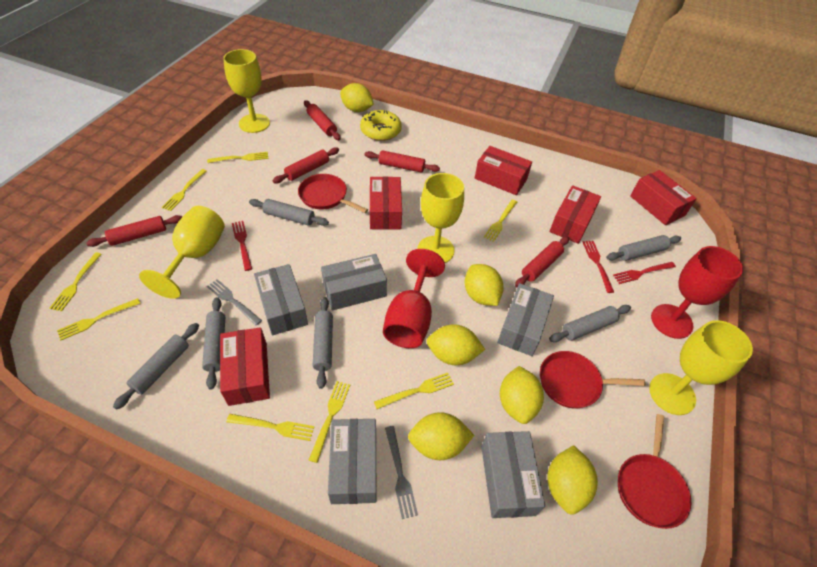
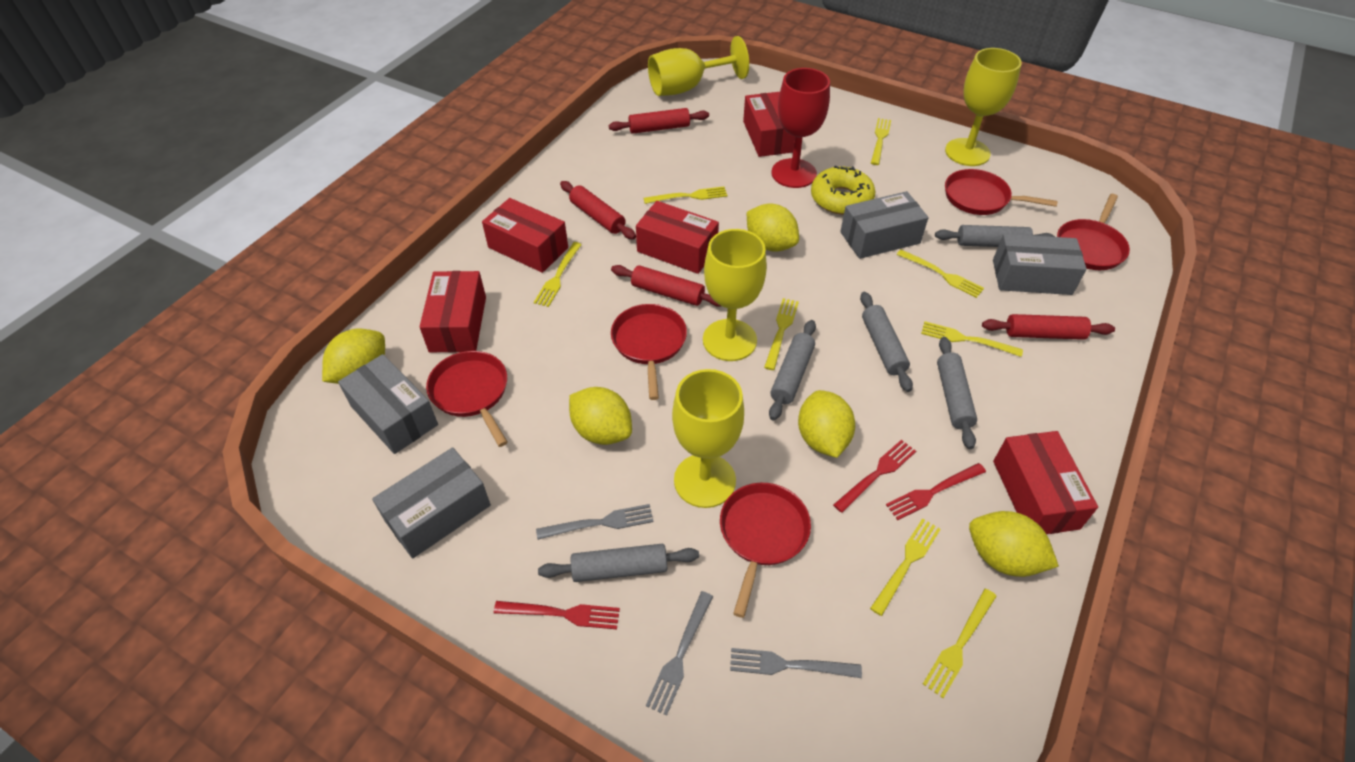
grey box: [254,264,308,335] [321,254,387,311] [328,419,377,504] [481,431,545,518] [497,283,554,356] = 5 -> [338,354,438,454] [372,447,491,558] [840,191,928,259] [993,234,1087,295] = 4
grey fork: [207,279,262,325] [385,426,418,519] = 2 -> [536,504,654,540] [646,591,713,716] [730,648,862,678] = 3
grey rolling pin: [113,323,199,410] [202,297,225,390] [249,199,329,226] [313,297,333,389] [549,305,631,342] [606,235,681,261] = 6 -> [538,544,699,582] [769,320,816,420] [860,292,913,392] [935,225,1055,247] [937,337,977,449] = 5
red goblet: [383,249,445,348] [651,246,743,339] = 2 -> [771,68,830,188] = 1
red pan: [298,174,368,213] [540,351,646,408] [618,414,691,529] = 3 -> [426,351,508,447] [611,304,687,400] [720,483,811,618] [945,169,1058,215] [1057,194,1130,270] = 5
red rolling pin: [86,215,182,247] [273,147,339,183] [304,100,341,140] [364,150,440,173] [515,236,569,287] = 5 -> [560,181,636,240] [609,108,709,134] [611,265,721,307] [982,314,1115,340] = 4
yellow lemon: [340,83,374,112] [408,412,474,460] [427,324,485,365] [465,264,504,306] [500,366,544,424] [548,445,598,515] = 6 -> [322,329,385,384] [569,387,632,445] [747,203,799,252] [798,390,855,458] [969,511,1059,577] = 5

